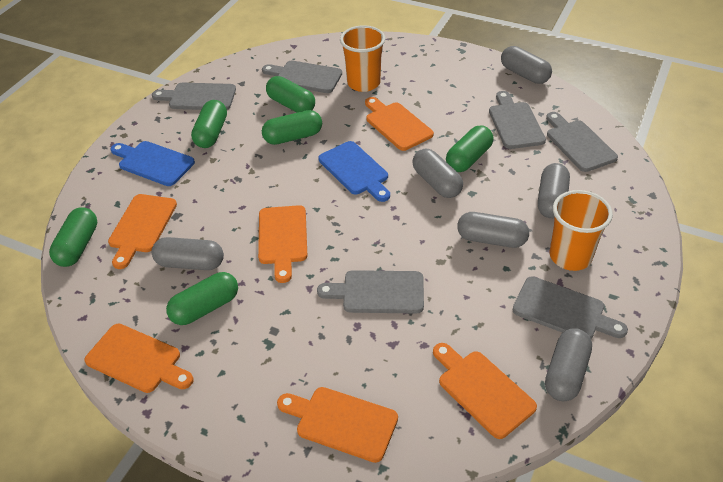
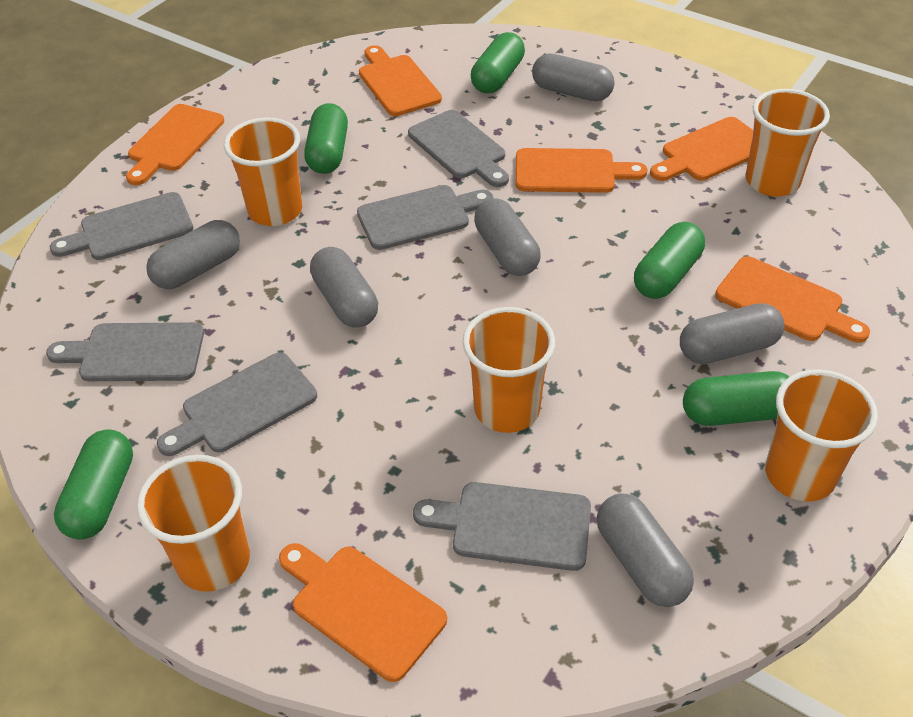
blue cutting board: [110,141,195,186] [318,141,390,202] = 2 -> none = 0
green capsule: [49,208,97,267] [166,272,238,325] [191,100,227,148] [262,110,322,145] [266,76,315,113] [446,126,493,172] = 6 -> [54,430,133,540] [304,103,348,174] [471,32,525,94] [634,222,705,299] [683,371,789,426] = 5
orange cup: [340,25,385,92] [550,190,613,271] = 2 -> [137,455,250,592] [224,117,303,226] [462,307,555,433] [746,89,830,197] [765,369,878,502] = 5

